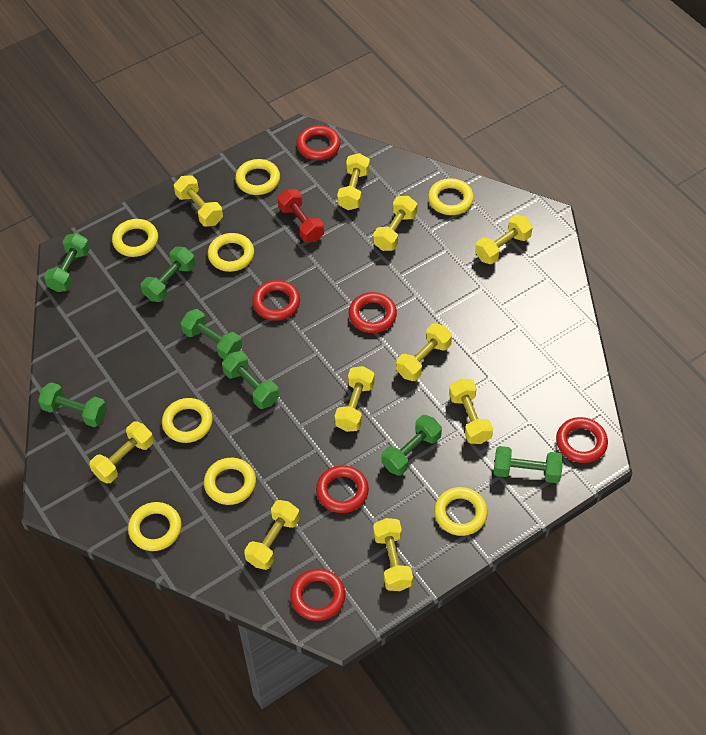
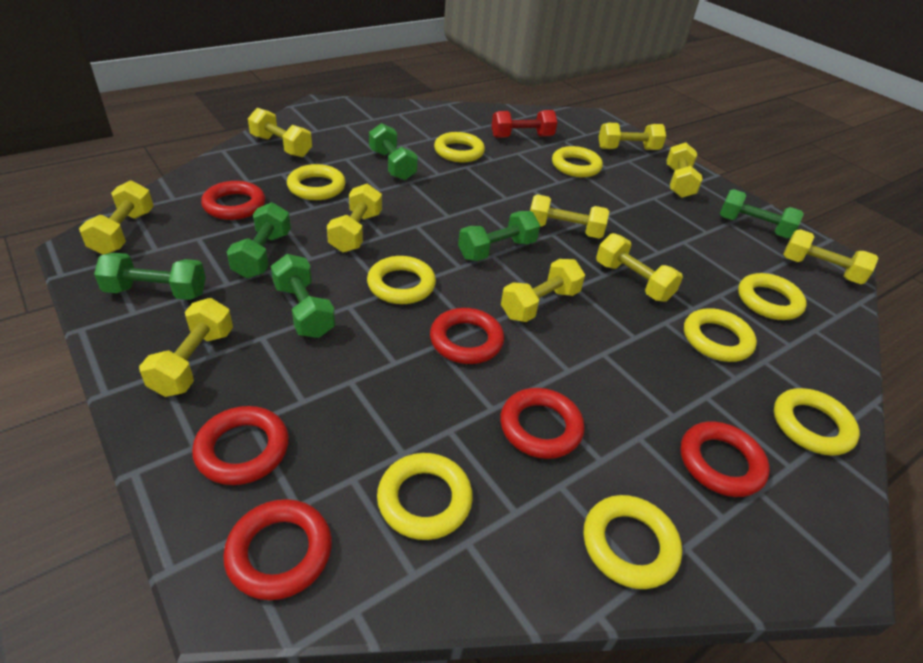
green dumbbell: [38,382,107,427] [44,233,90,292] [141,247,195,302] [181,309,242,360] [222,351,279,409] [381,415,442,476] [494,446,563,483] = 7 -> [94,253,206,300] [227,202,291,278] [271,254,335,338] [369,123,418,180] [458,211,540,261] [720,189,804,239] = 6
yellow ring: [112,219,158,257] [128,502,181,551] [162,398,213,443] [204,458,256,505] [208,233,254,272] [235,159,280,195] [428,178,474,215] [434,487,488,536] = 8 -> [287,164,346,200] [367,256,436,304] [377,453,473,540] [434,132,485,162] [552,146,603,177] [583,495,682,589] [684,308,757,362] [738,273,807,320] [774,388,860,456] = 9

